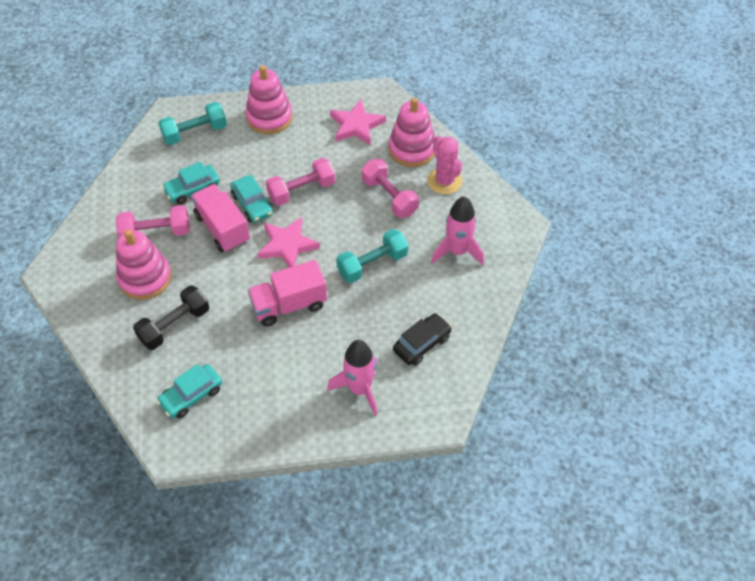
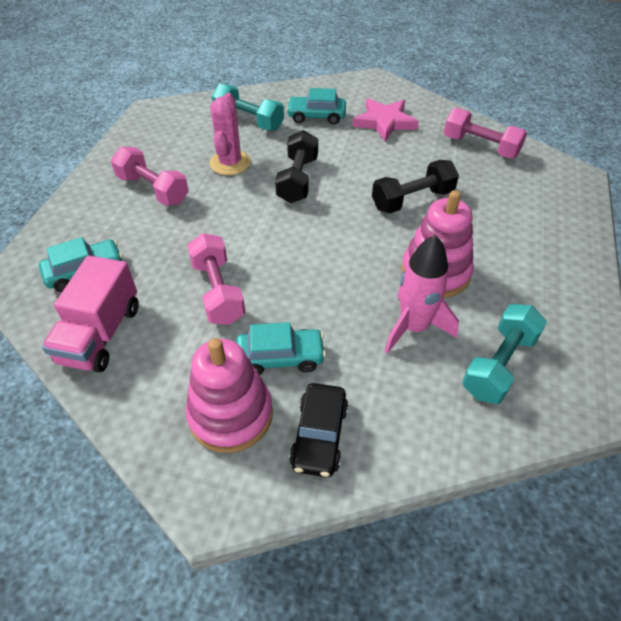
black dumbbell: [133,286,209,350] = 1 -> [275,130,318,203] [372,160,459,213] = 2
pink rocket: [327,340,378,416] [431,196,484,265] = 2 -> [385,235,459,354] = 1
pink stacking toy: [116,230,172,300] [245,65,293,134] [389,97,435,167] = 3 -> [185,338,273,453] [401,190,474,298] = 2
pink star: [257,216,320,268] [330,99,386,145] = 2 -> [352,98,419,141] = 1
pink truck: [191,184,250,252] [248,260,327,327] = 2 -> [42,255,139,372] = 1

